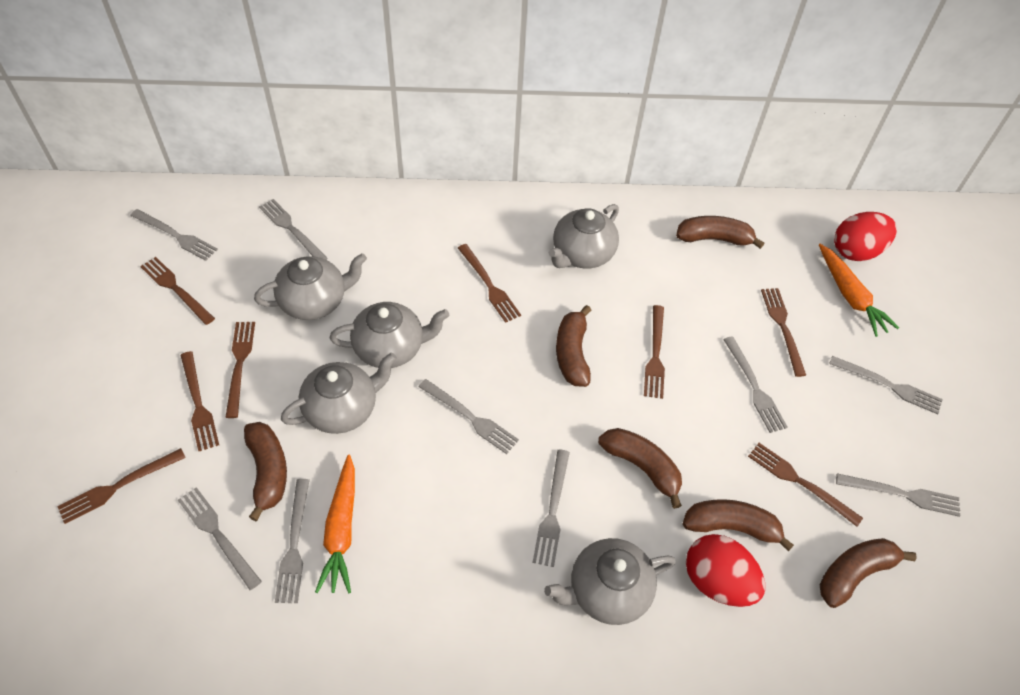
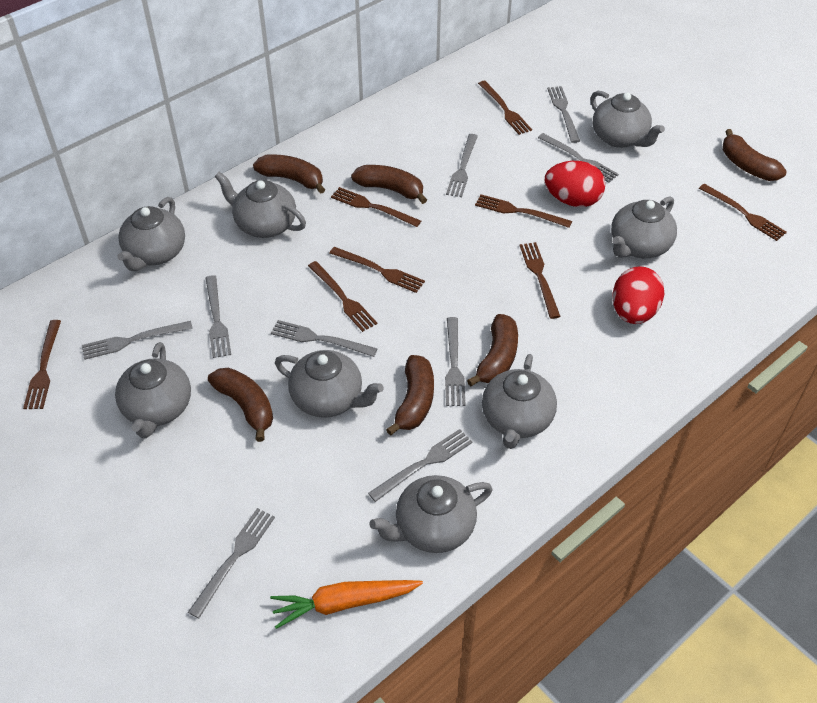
grey teapot: [254,253,367,320] [281,353,397,434] [330,302,450,368] [544,538,676,625] [549,204,619,269] = 5 -> [115,342,191,438] [118,197,185,271] [214,172,306,238] [275,350,384,418] [370,475,492,553] [482,354,557,449] [591,91,665,148] [611,196,677,258] = 8
orange carrot: [315,455,355,593] [819,244,899,337] = 2 -> [270,580,423,629] = 1

